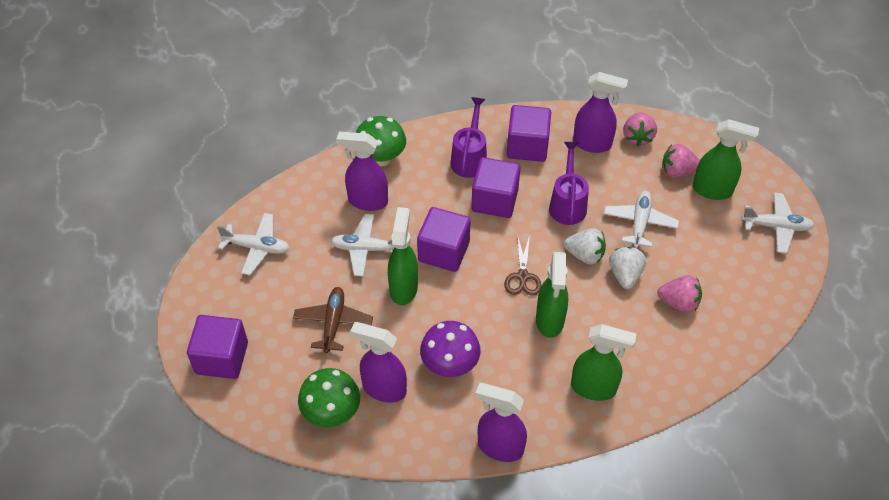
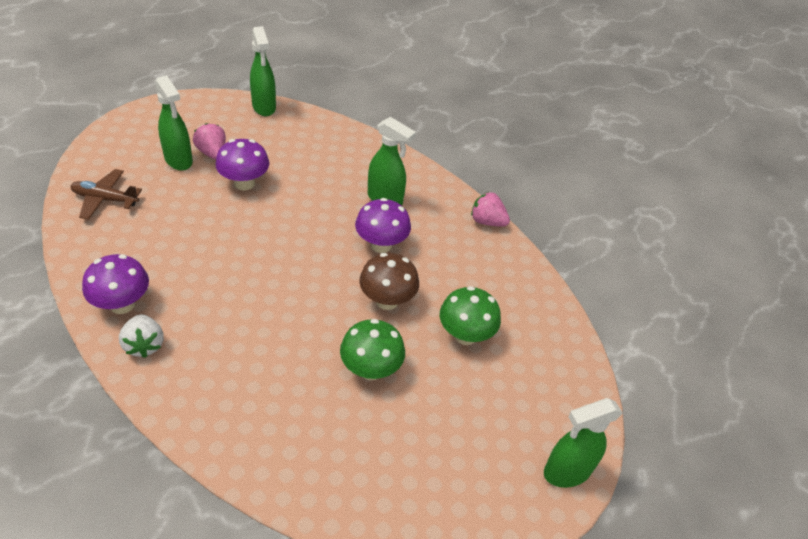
brown mushroom: none = 0 -> [359,253,419,310] = 1
brown scissors: [504,235,542,296] = 1 -> none = 0
pink strawberry: [623,112,657,146] [657,275,702,313] [662,144,700,178] = 3 -> [193,123,226,160] [471,192,510,227] = 2
purple cube: [187,315,248,379] [417,207,471,272] [471,157,520,218] [507,105,551,162] = 4 -> none = 0
purple mushroom: [420,321,480,377] = 1 -> [82,254,149,314] [216,139,269,190] [355,198,411,253] = 3
purple spray bottle: [336,132,388,211] [350,322,407,403] [475,383,527,462] [573,72,628,153] = 4 -> none = 0
purple watering can: [451,97,487,178] [549,142,589,225] = 2 -> none = 0
white plane: [217,213,290,275] [331,214,394,276] [604,191,679,248] [741,193,815,253] = 4 -> none = 0
white strawberry: [564,228,606,265] [609,247,646,289] = 2 -> [119,314,164,358] = 1

